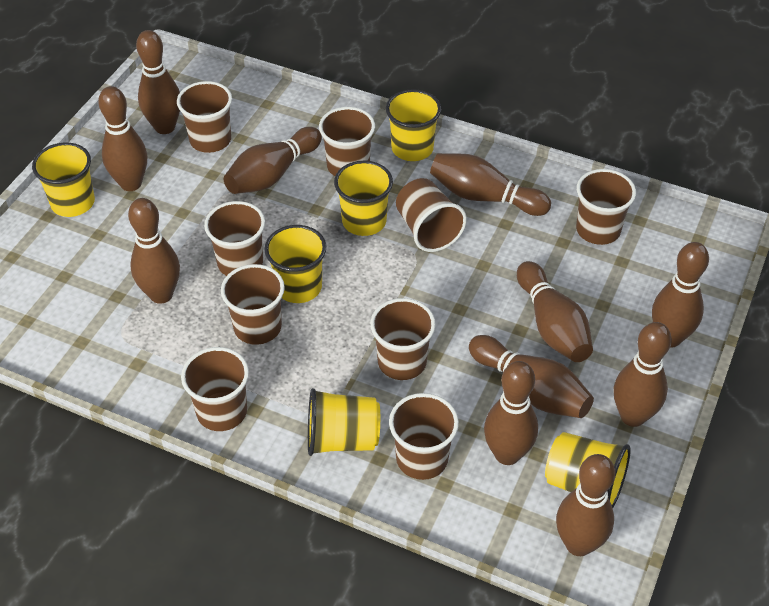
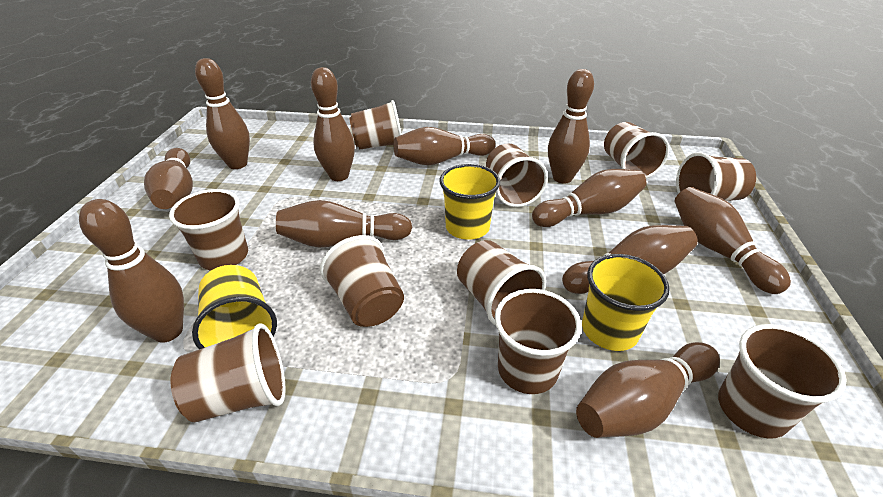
brown cup: [177,81,232,153] [181,347,249,431] [204,201,265,276] [221,264,285,345] [319,107,375,176] [370,298,436,380] [389,393,459,480] [396,178,467,252] [576,169,636,245] = 9 -> [169,189,248,270] [171,323,286,422] [320,235,404,327] [349,100,402,150] [457,240,546,326] [486,144,548,207] [495,289,582,394] [604,122,669,179] [676,152,756,201] [718,324,847,439] = 10
yellow cup: [32,142,95,217] [264,225,326,303] [308,388,380,456] [334,161,393,236] [386,89,441,161] [545,432,631,508] = 6 -> [192,265,277,349] [439,164,500,240] [582,254,670,351] = 3

